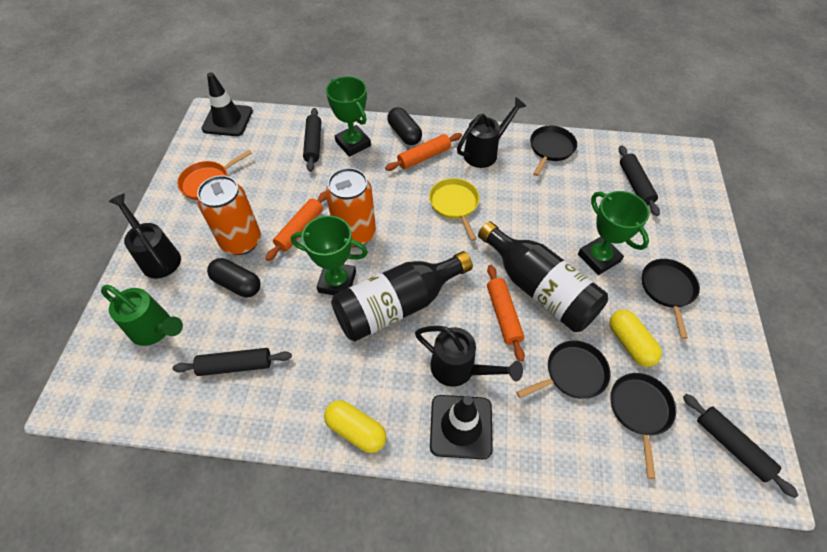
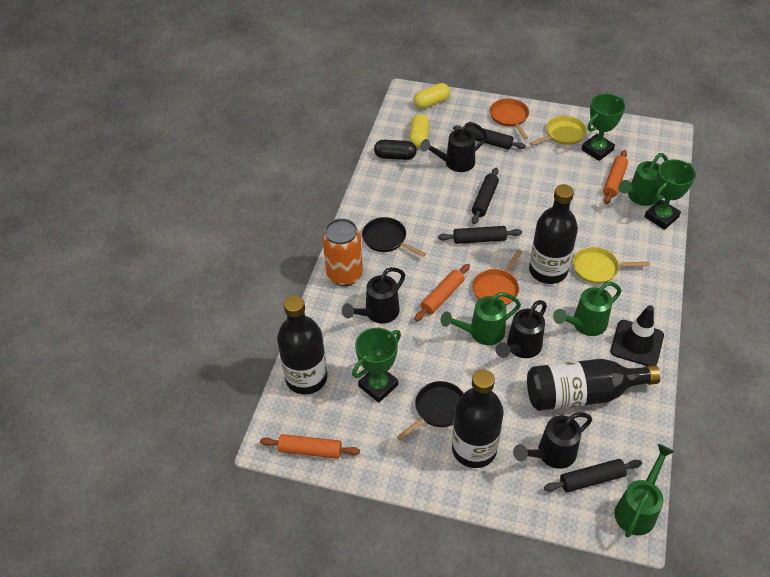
black bottle: [331,251,473,341] [478,221,608,332] = 2 -> [277,295,327,394] [452,369,504,468] [527,359,661,411] [529,184,578,284] = 4
black capsule: [207,258,261,297] [387,107,422,145] = 2 -> [374,140,417,160] = 1
black pan: [516,341,610,399] [530,126,577,176] [610,373,676,479] [642,259,700,339] = 4 -> [362,217,426,257] [397,381,464,441] = 2
black traffic cone: [201,72,253,136] [430,395,493,459] = 2 -> [611,305,664,366] = 1
black watering can: [108,194,181,279] [415,326,523,387] [457,97,526,168] = 3 -> [342,267,405,323] [420,122,487,172] [495,300,547,358] [513,412,592,469] = 4
green watering can: [101,285,183,346] = 1 -> [440,292,521,345] [553,282,621,336] [614,444,674,538] [618,153,668,206] = 4
orange can: [197,175,261,255] [326,168,376,247] = 2 -> [322,218,363,286] = 1
orange pan: [177,150,252,200] = 1 -> [472,250,522,305] [490,98,529,139] = 2
yellow pan: [429,178,479,241] = 1 -> [530,116,587,146] [573,247,650,284] = 2

